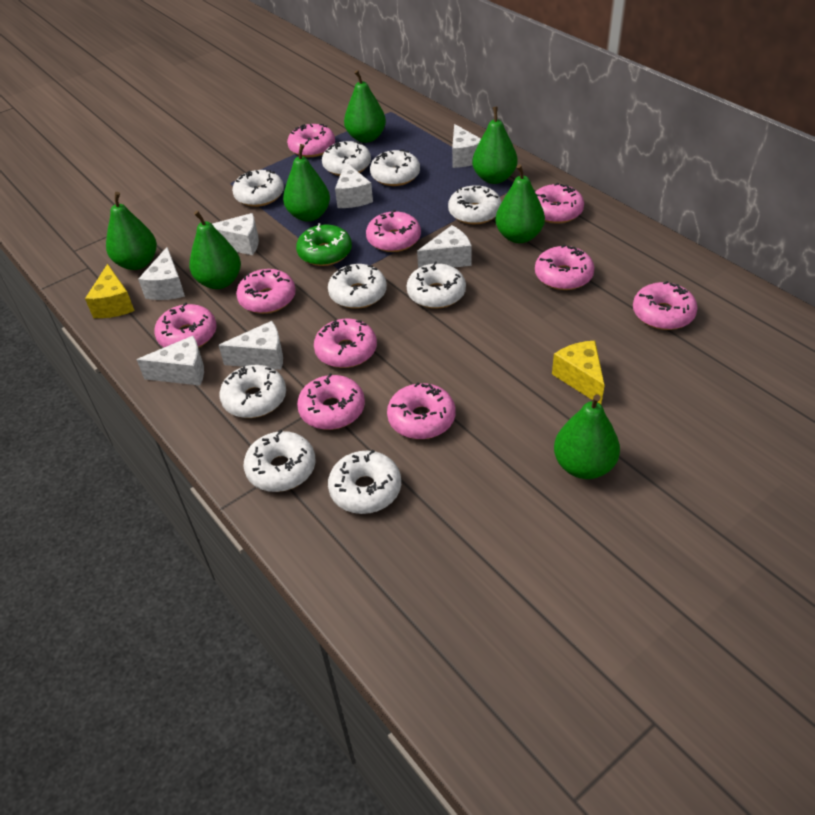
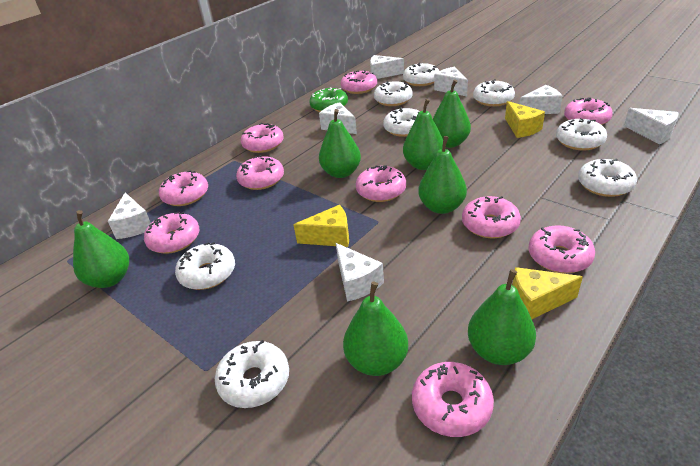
white donut: [219,365,286,418] [232,170,284,207] [244,430,315,492] [322,141,371,176] [328,264,387,309] [328,450,401,514] [370,150,420,186] [407,261,466,309] [448,185,502,225] = 9 -> [175,242,235,290] [215,340,289,408] [374,81,413,106] [383,107,420,137] [403,62,439,86] [473,79,515,107] [556,118,607,150] [578,159,637,197] = 8
yellow cheese: [85,264,134,318] [552,341,605,405] = 2 -> [293,205,349,247] [505,101,545,138] [512,267,583,319] = 3

